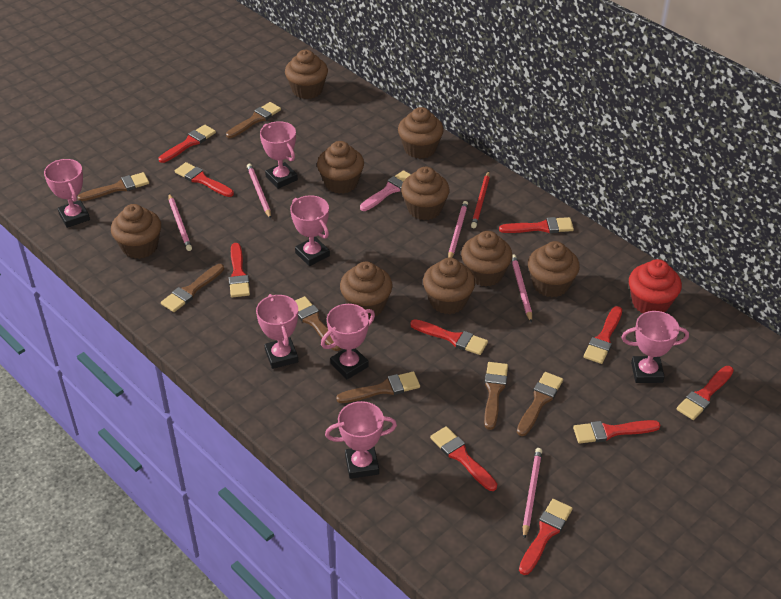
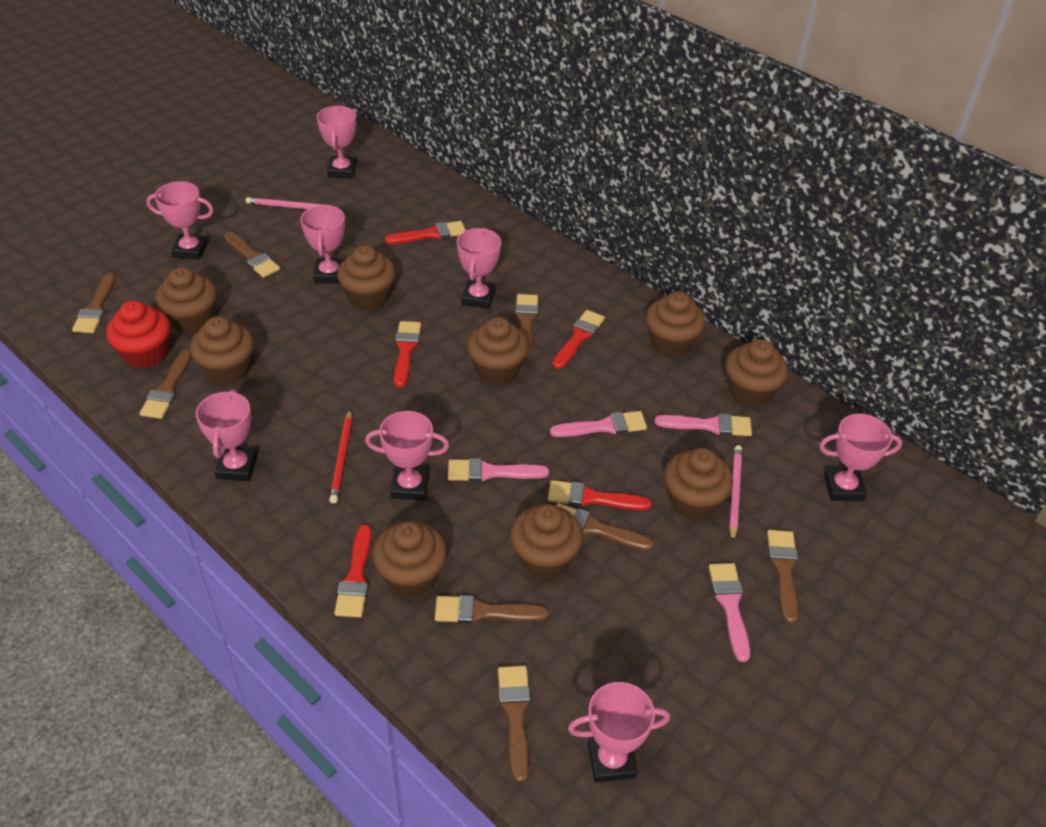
brown brush: [77,172,149,201] [161,264,224,312] [226,102,281,138] [295,296,341,351] [336,371,420,403] [484,362,508,430] [517,372,563,436] = 7 -> [72,273,115,333] [140,350,192,419] [224,231,280,278] [435,595,549,624] [498,666,531,782] [515,294,538,357] [556,503,654,551] [767,530,798,624] = 8
pink brush: [360,170,411,211] = 1 -> [448,458,549,482] [550,411,647,437] [655,414,752,436] [709,563,750,662] = 4
pink pencil: [168,194,192,251] [247,164,271,219] [448,201,468,258] [511,254,532,323] [522,448,542,539] = 5 -> [246,197,340,209] [729,445,742,542] = 2
pink trophy: [44,159,90,228] [256,294,298,369] [260,121,298,189] [290,195,330,266] [321,304,375,379] [325,401,397,479] [622,311,689,383] = 7 -> [146,181,213,260] [196,390,257,481] [300,205,345,284] [317,106,356,178] [365,411,449,500] [457,228,501,309] [568,682,670,783] [819,414,902,501] = 8
red brush: [159,125,216,163] [175,162,234,197] [229,243,250,297] [410,319,488,355] [430,426,497,491] [499,217,574,233] [519,499,573,575] [573,420,660,444] [584,306,622,364] [677,366,734,420] = 10 -> [334,524,372,617] [385,221,466,244] [394,321,421,387] [548,480,652,510] [553,310,605,369] = 5

